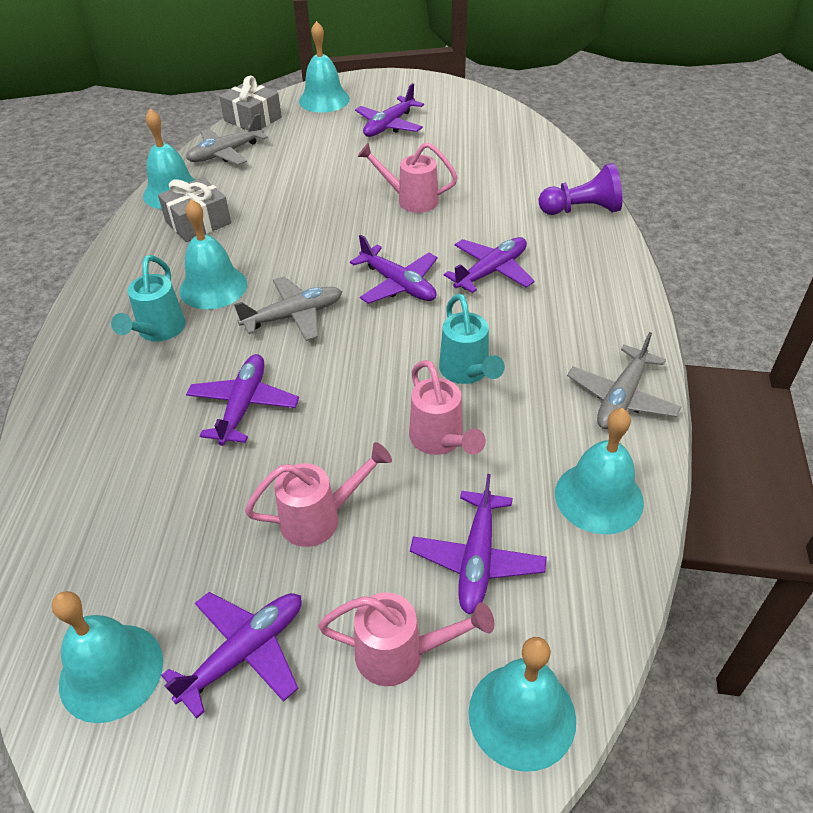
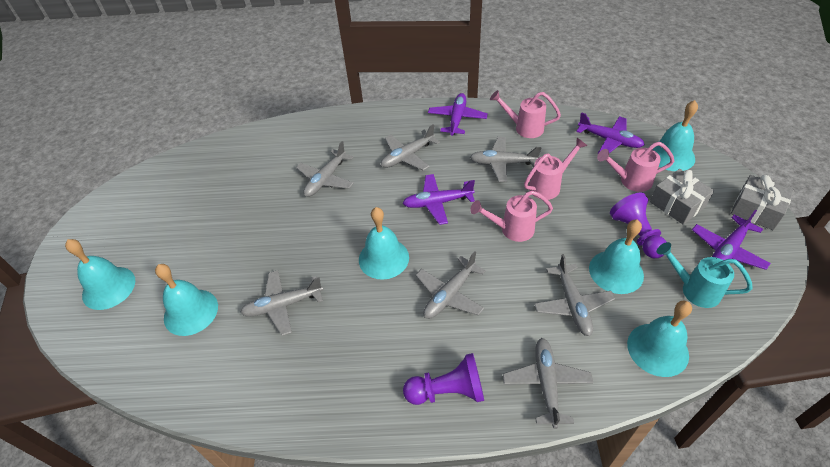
grey plane: [186,114,268,165] [234,276,342,341] [567,332,681,429] = 3 -> [240,270,323,336] [296,141,354,197] [381,124,440,171] [416,251,486,319] [470,137,541,182] [503,338,593,429] [534,254,615,336] = 7
purple pawn: [539,163,622,215] = 1 -> [403,353,484,405] [610,192,667,258] = 2
purple plane: [161,592,302,719] [186,354,299,446] [350,234,438,304] [355,83,424,137] [410,474,547,614] [444,237,535,293] = 6 -> [403,174,475,225] [428,93,488,136] [576,112,645,154] [692,210,771,270] = 4
turquoise watering can: [111,255,186,341] [439,294,505,384] = 2 -> [657,242,753,308] = 1

